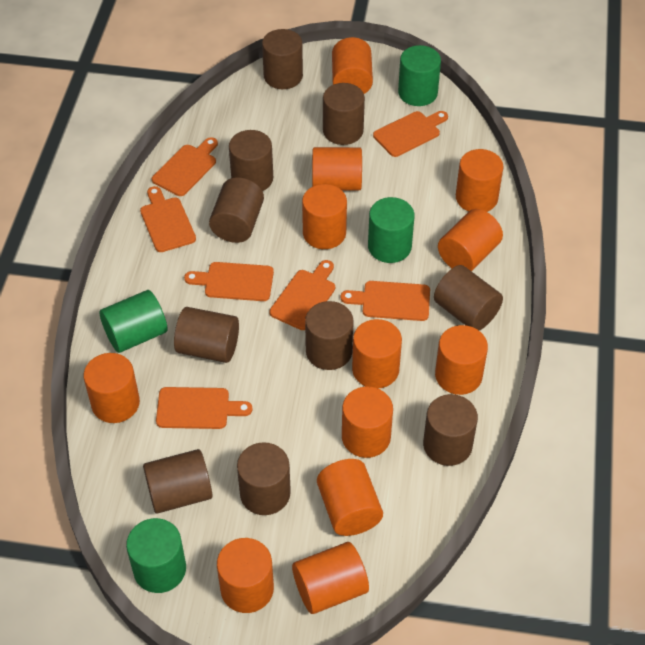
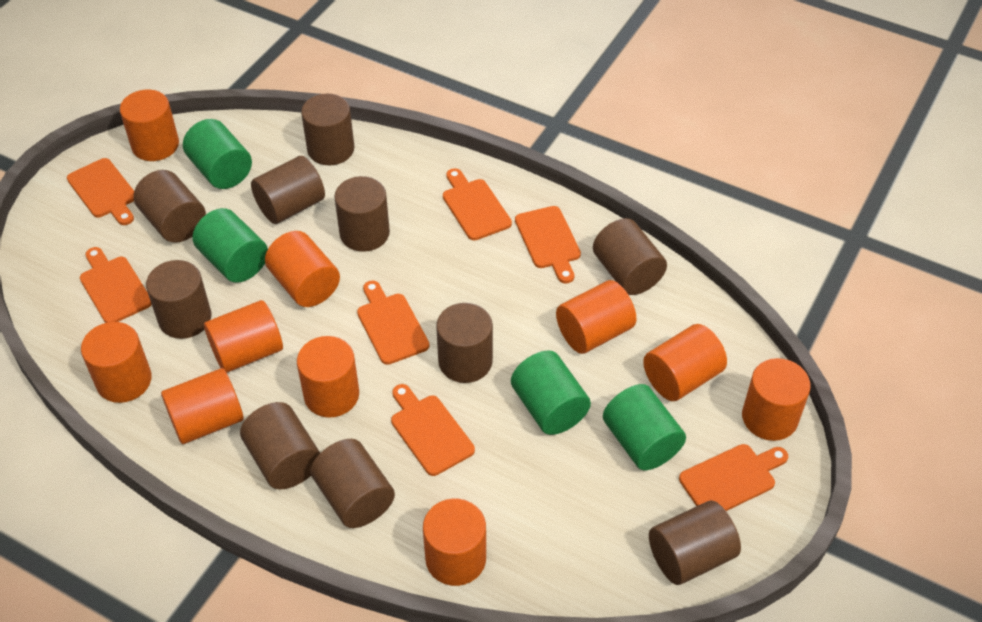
orange cylinder: [84,353,140,423] [217,538,274,613] [292,542,369,614] [302,184,347,249] [312,147,362,191] [317,459,383,536] [332,37,373,94] [342,387,393,458] [352,319,402,388] [435,325,488,395] [438,209,503,271] [456,149,504,212] = 12 -> [81,322,152,403] [120,90,179,161] [161,368,243,444] [204,300,283,373] [265,231,340,307] [297,336,359,418] [423,499,486,586] [556,280,636,354] [643,324,727,401] [742,358,811,441] = 10

